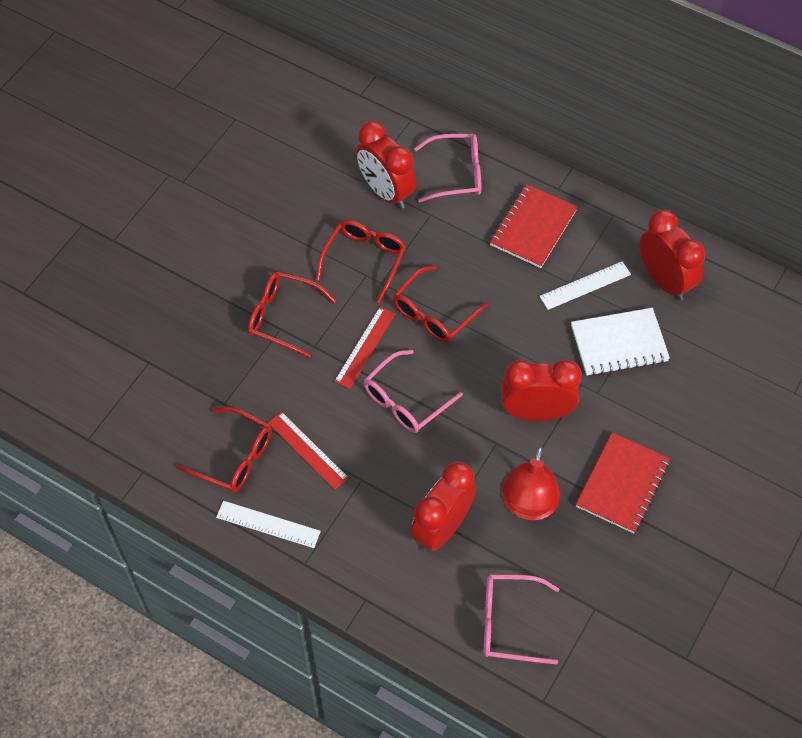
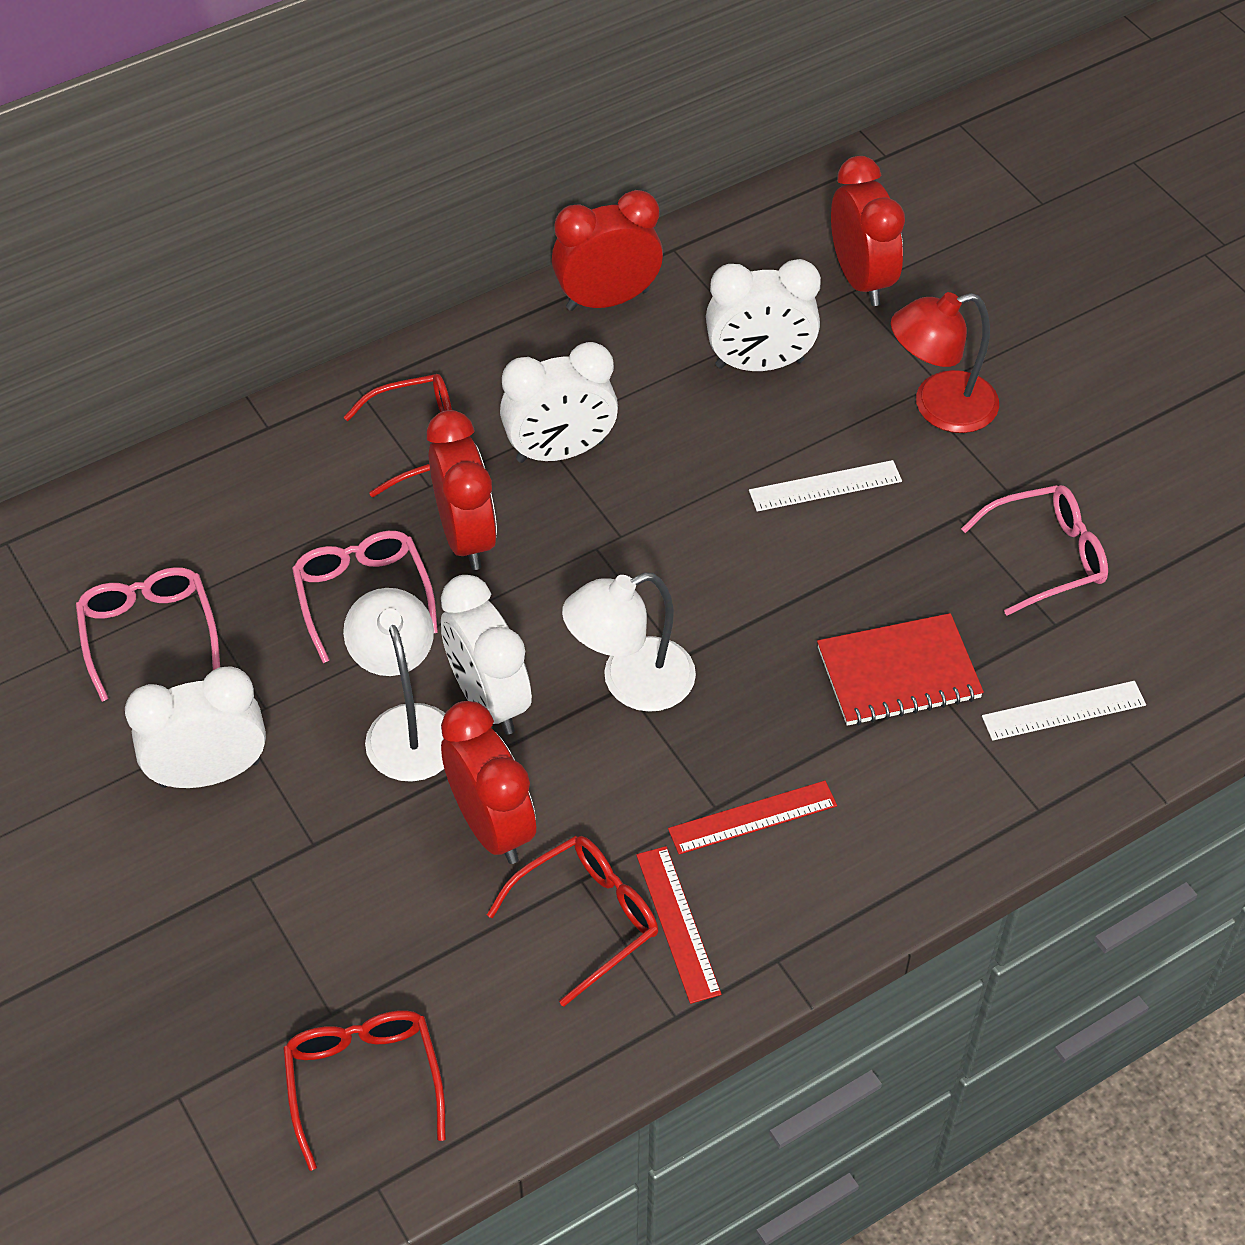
red glasses: [176,406,272,492] [248,272,336,358] [316,220,406,303] [393,266,488,343] = 4 -> [283,1010,446,1171] [344,374,452,497] [487,836,658,1007] = 3
red notebook: [490,184,578,268] [576,432,670,534] = 2 -> [817,613,984,726] = 1
white clock: none = 0 -> [125,666,266,788] [441,575,532,735] [500,342,618,463] [706,259,821,371] = 4
white lamp: none = 0 -> [343,588,445,782] [562,572,696,712] = 2
white notebook: [571,308,670,376] = 1 -> none = 0

